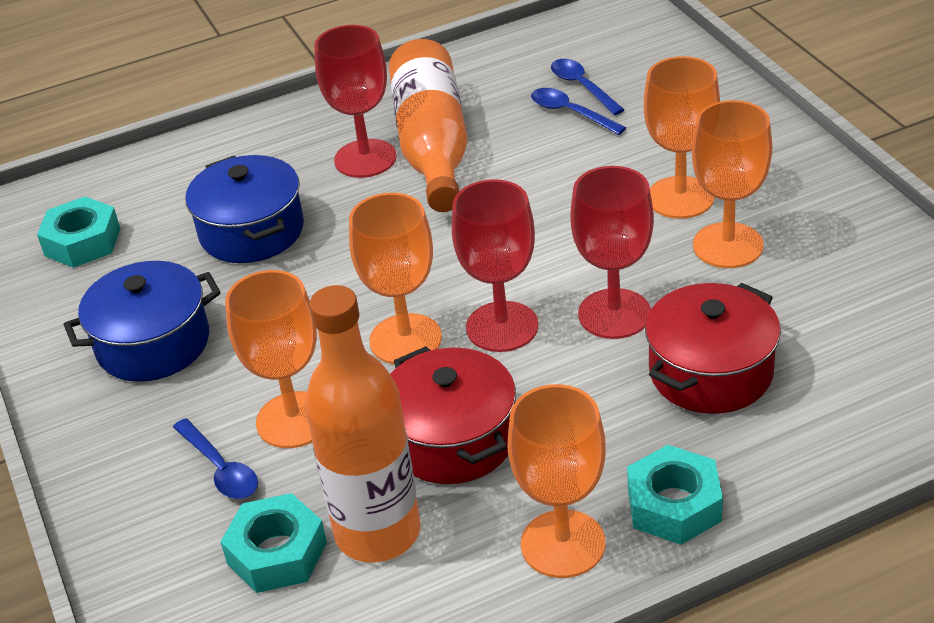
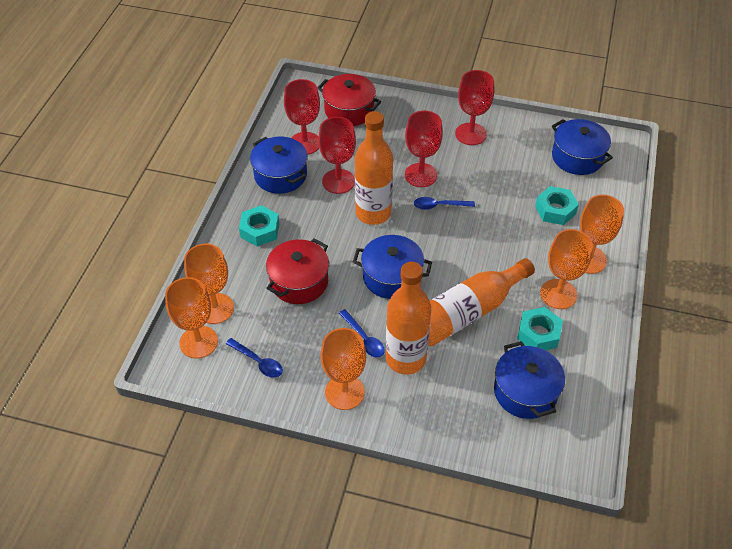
blue pot: [64,261,221,382] [185,155,304,263] = 2 -> [250,137,307,194] [353,235,432,299] [494,341,565,419] [552,119,613,175] = 4
orange bottle: [305,285,421,562] [389,39,468,212] = 2 -> [355,111,393,225] [386,262,431,374] [428,258,535,346] = 3
red goblet: [314,25,397,178] [452,179,538,352] [570,166,654,339] = 3 -> [284,79,320,155] [318,117,356,194] [405,111,443,187] [455,70,494,145] = 4

